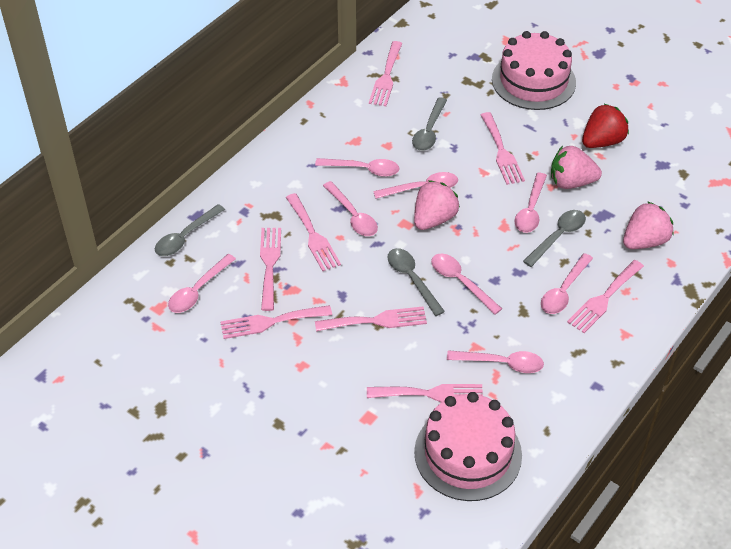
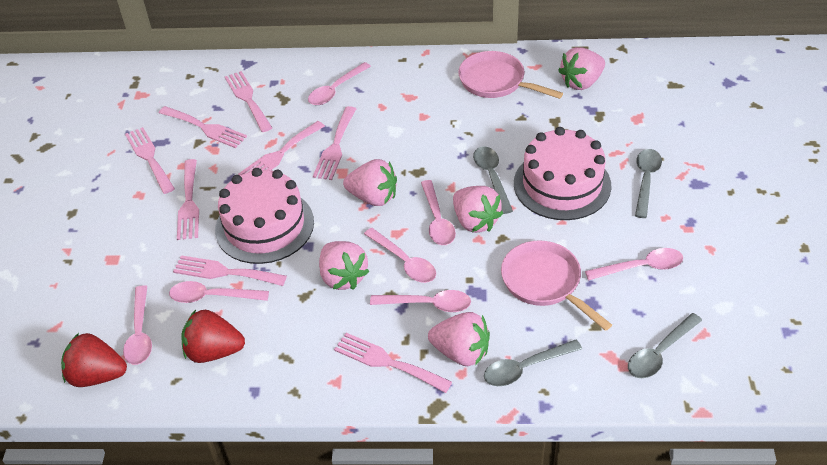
pink pan: none = 0 -> [458,51,563,99] [501,240,612,331] = 2
pink spoon: [168,254,236,313] [315,158,400,177] [323,181,378,236] [373,172,458,199] [431,254,502,315] [447,350,544,373] [515,173,547,233] [541,253,593,314] = 8 -> [123,285,152,365] [169,281,269,303] [308,62,371,105] [364,228,436,283] [370,290,471,312] [421,180,456,245] [585,248,683,280] = 7
pink strawberry: [414,180,460,230] [551,146,602,189] [623,201,673,249] = 3 -> [319,241,370,290] [343,159,397,206] [428,312,490,366] [453,186,503,233] [558,47,605,90] = 5
red strawberry: [582,103,629,148] = 1 -> [61,333,127,387] [181,310,245,363] = 2

